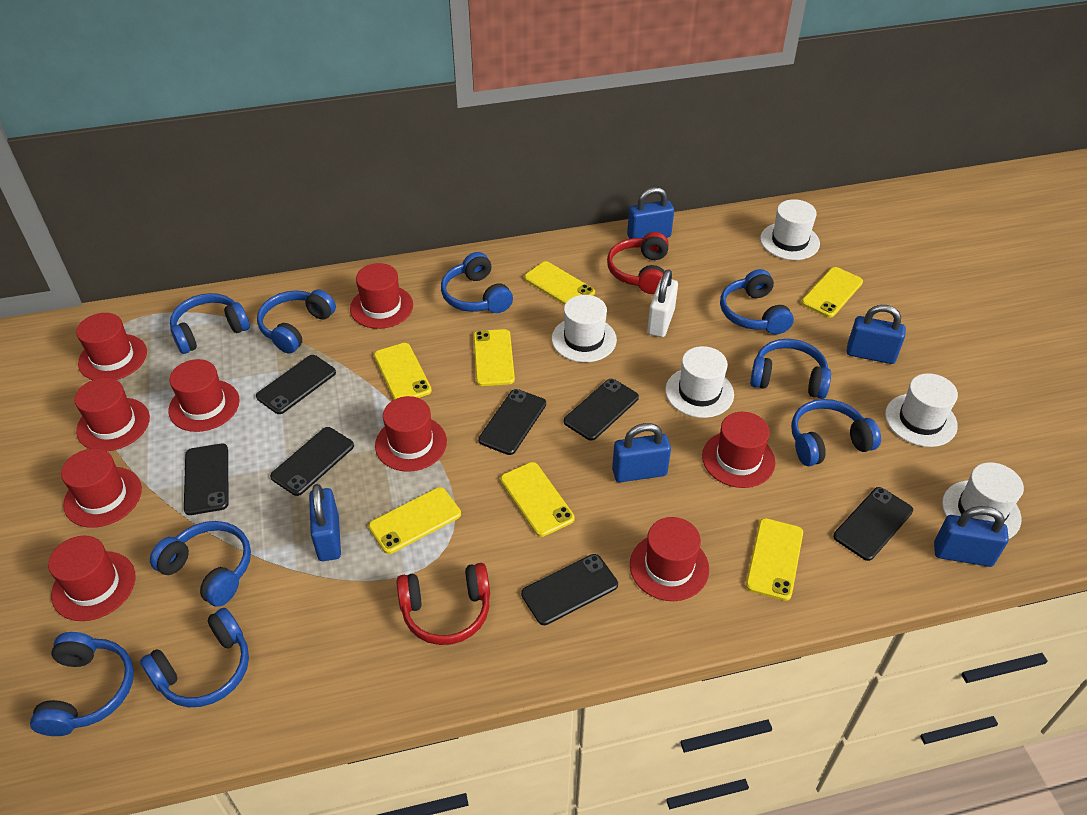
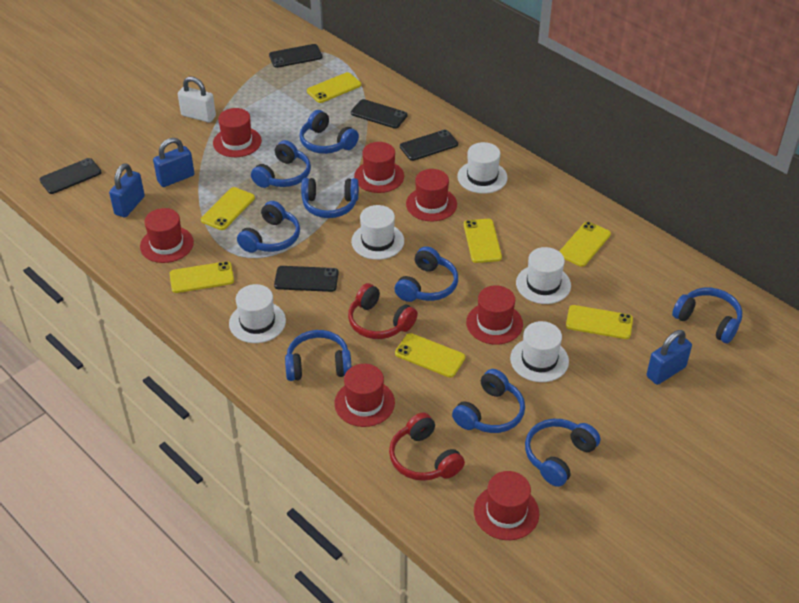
black phone: [184,443,229,515] [256,355,336,414] [270,427,354,496] [478,389,546,455] [521,554,618,625] [564,379,639,441] [833,487,913,561] = 7 -> [39,158,102,194] [269,44,323,68] [274,266,339,292] [351,99,408,128] [400,130,458,161] = 5
blue padlock: [309,484,341,561] [612,423,671,482] [627,187,674,239] [847,305,906,364] [934,506,1009,567] = 5 -> [109,163,145,217] [153,138,194,187] [647,330,692,385] = 3
red hat: [48,536,136,621] [61,449,142,528] [74,378,150,451] [76,313,147,380] [168,359,240,432] [350,263,413,329] [375,396,447,472] [630,517,709,601] [702,412,775,488] = 9 -> [140,208,194,263] [213,108,262,157] [334,364,395,427] [354,142,404,193] [406,169,457,221] [466,285,523,345] [474,471,539,540] = 7

